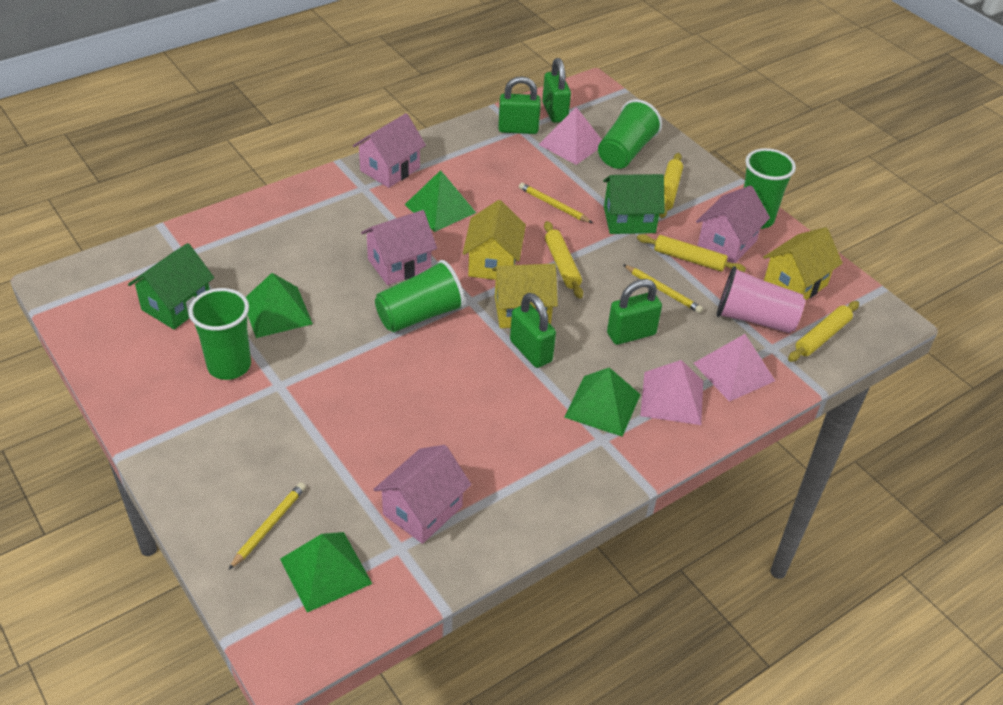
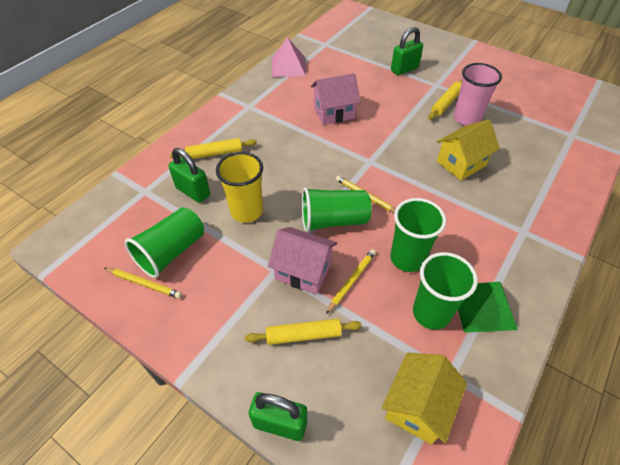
green house: [128,243,214,330] [603,174,665,234] = 2 -> none = 0
green padlock: [498,76,541,134] [510,293,556,368] [542,58,571,123] [607,279,662,345] = 4 -> [168,148,210,203] [249,392,307,441] [391,27,423,75] = 3
green pyramid: [246,273,313,338] [280,532,372,612] [405,170,476,232] [564,367,641,437] = 4 -> [458,282,518,333] = 1
pink house: [353,113,426,188] [361,210,437,285] [373,445,471,544] [696,185,770,263] = 4 -> [268,227,338,294] [311,73,360,125] = 2
pink pyramid: [539,107,602,165] [640,360,703,425] [693,334,775,402] = 3 -> [272,37,306,77] = 1
yellow cup: none = 0 -> [216,152,263,223] = 1
yellow house: [463,200,526,280] [492,263,558,328] [763,227,843,300] = 3 -> [382,353,467,445] [437,119,500,181] = 2
yellow rolling pin: [544,221,583,299] [637,234,746,272] [659,153,683,218] [788,301,859,362] = 4 -> [170,138,257,159] [245,319,362,345] [428,79,462,120] = 3

